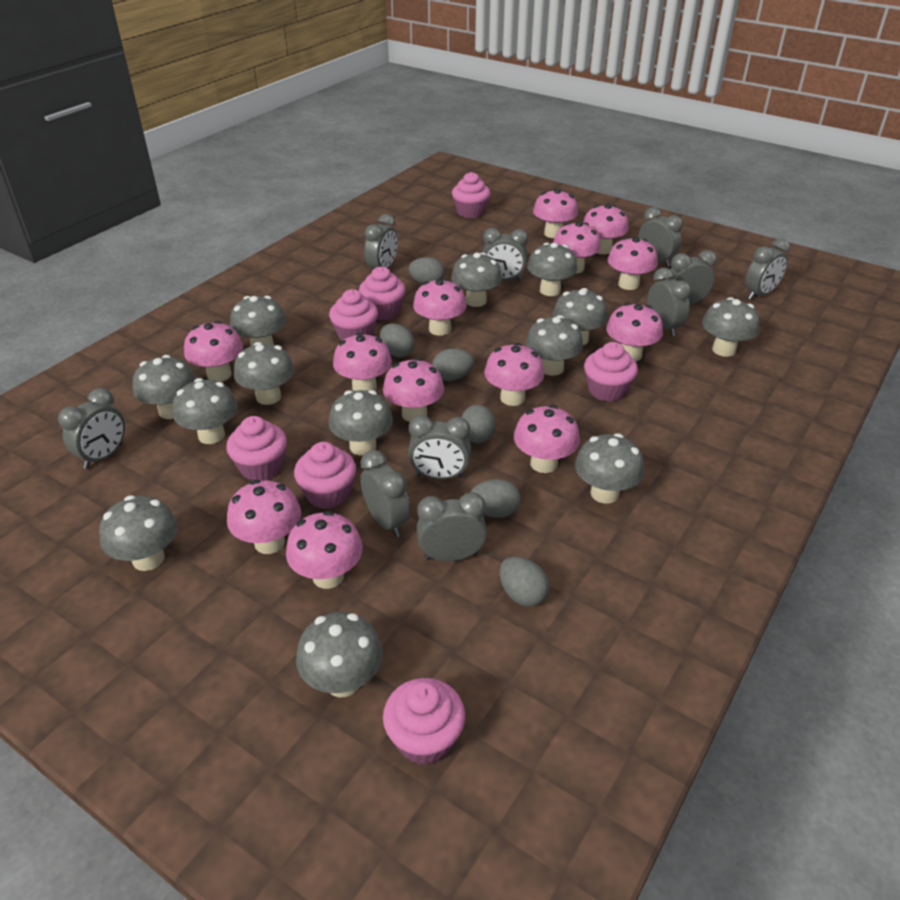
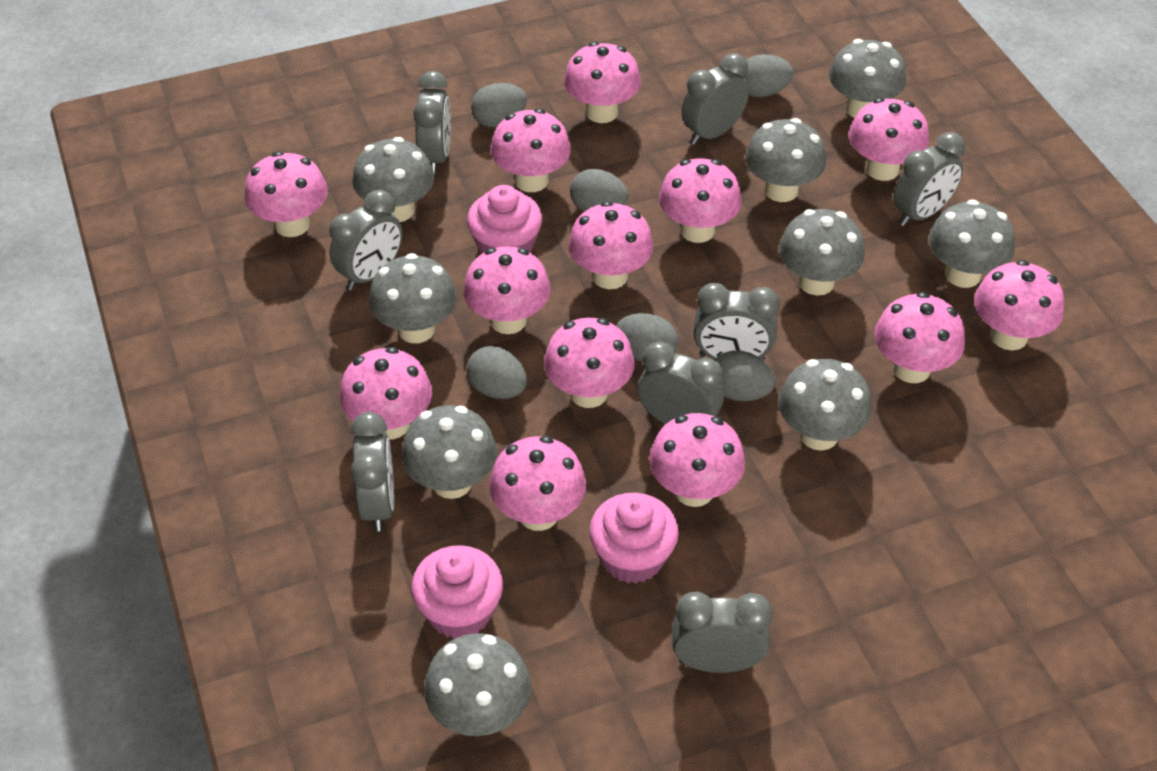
grey clock: [58,388,125,469] [360,450,410,537] [364,214,398,269] [408,415,471,479] [417,492,487,561] [483,228,528,281] [638,207,683,267] [647,268,691,337] [666,250,717,305] [745,239,790,300] = 10 -> [329,190,402,290] [351,412,394,532] [413,71,451,174] [638,341,724,424] [672,591,772,673] [682,53,749,145] [694,283,780,361] [893,132,965,226] = 8
grey mushroom: [99,495,178,571] [132,355,195,419] [173,378,238,444] [230,296,286,346] [234,342,294,405] [296,612,383,697] [328,390,393,456] [451,252,502,307] [526,315,583,376] [527,243,577,296] [553,288,608,345] [575,433,644,504] [702,297,760,357] = 13 -> [352,137,434,222] [369,253,457,343] [401,405,497,499] [424,633,531,736] [745,118,826,202] [778,359,872,451] [779,209,865,295] [829,39,906,118] [929,199,1015,288] = 9
pink cupcake: [226,416,287,481] [294,442,356,509] [329,289,378,341] [359,267,406,320] [383,678,465,765] [452,172,490,218] [584,342,638,402] = 7 -> [411,545,503,639] [467,185,542,254] [589,493,679,583] = 3

